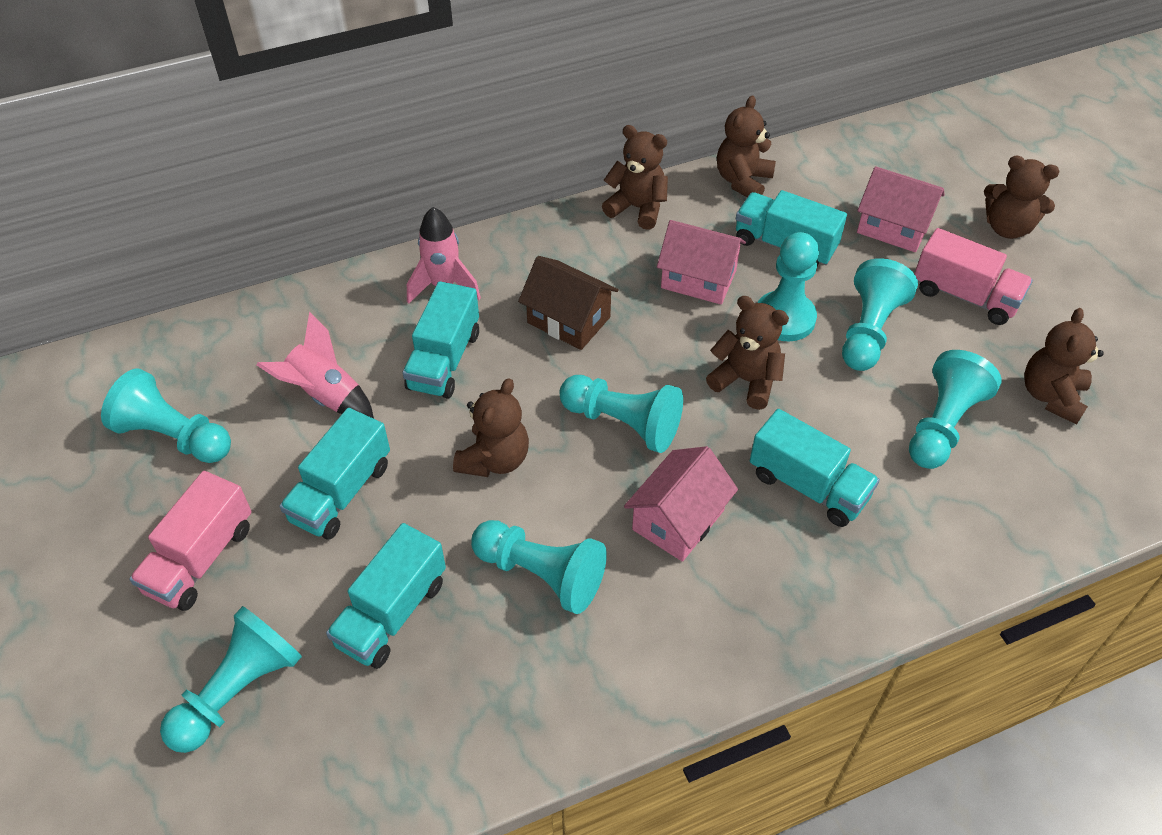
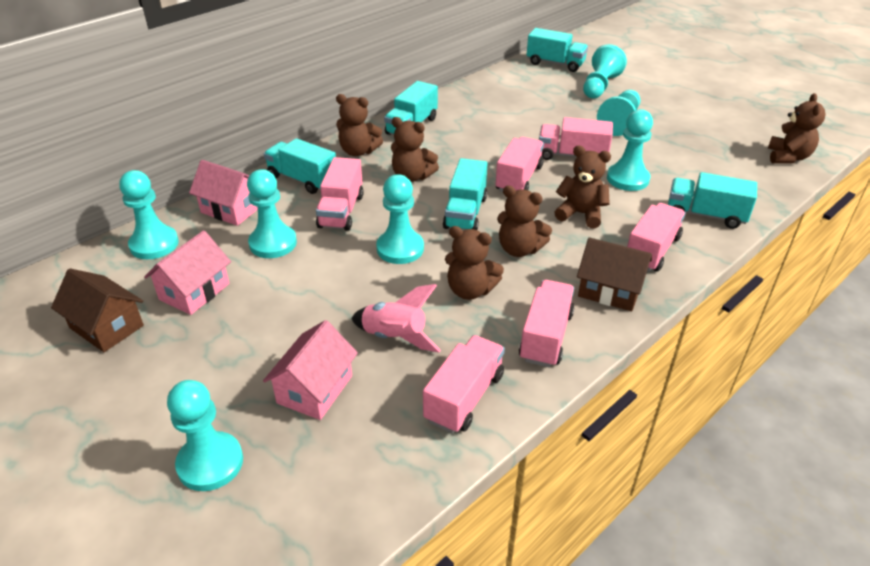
brown house: [518,256,619,350] = 1 -> [51,268,144,352] [577,237,652,311] = 2
pink rocket: [257,312,374,419] [407,207,481,304] = 2 -> [351,284,441,352] = 1
pink truck: [129,471,252,611] [914,228,1033,325] = 2 -> [316,157,364,231] [423,335,505,433] [496,137,544,192] [519,280,574,367] [539,117,613,160] [627,203,686,272] = 6

